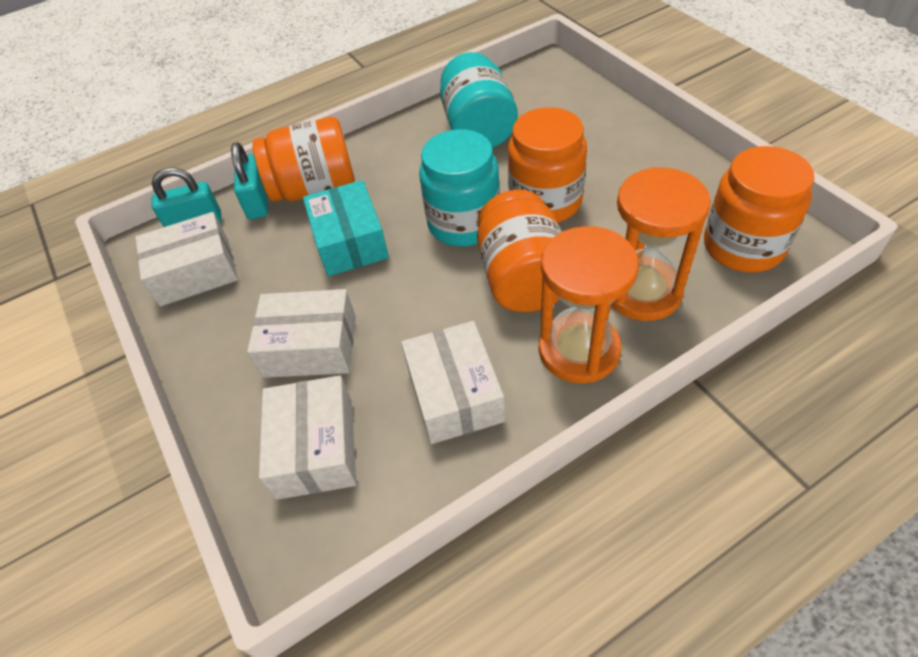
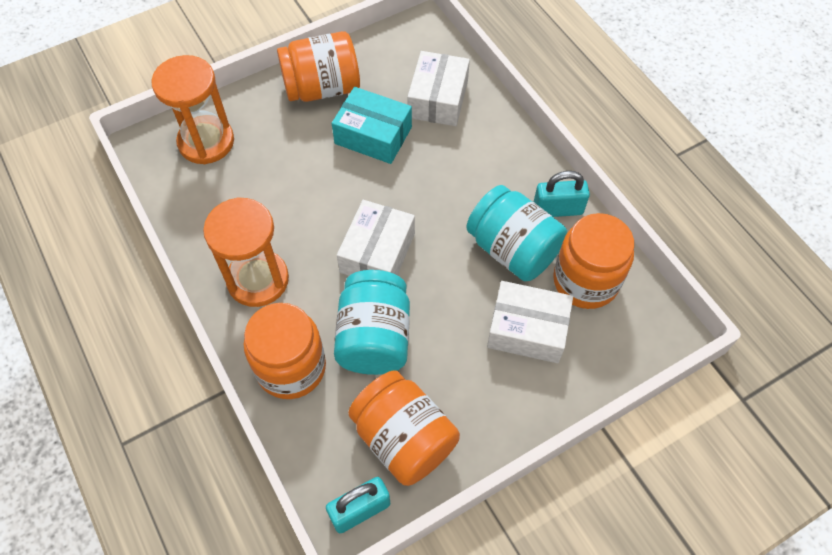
white box: [135,212,238,306] [247,289,356,378] [259,375,356,500] [401,321,505,444] = 4 -> [337,200,415,276] [408,51,470,126] [487,281,573,363] = 3

